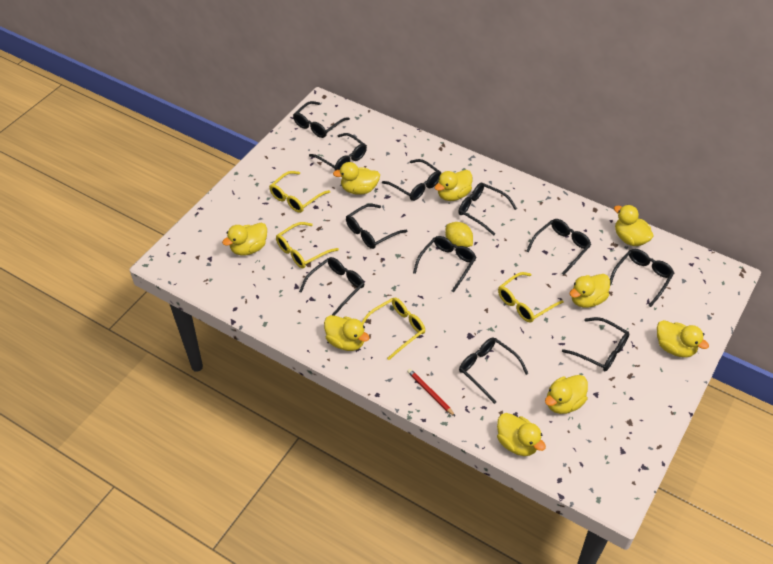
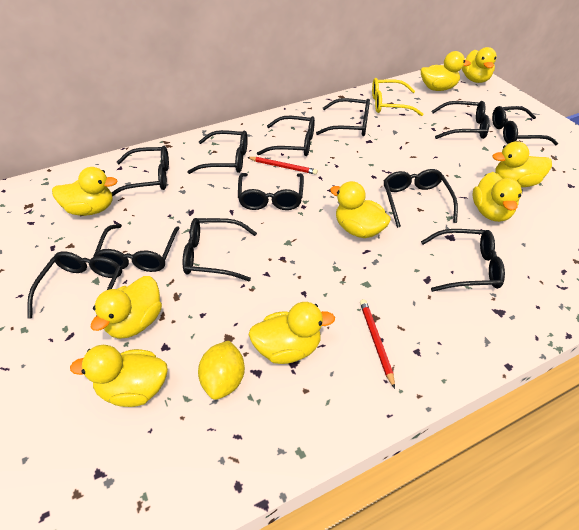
black glasses: [293,101,350,138] [299,257,364,316] [309,133,367,171] [346,204,407,249] [382,159,441,201] [413,236,477,293] [458,183,517,235] [459,338,528,404] [526,219,591,275] [562,317,629,371] [610,249,674,307] = 11 -> [27,251,122,318] [93,224,179,272] [111,146,169,197] [183,218,257,281] [187,130,248,174] [238,173,304,210] [257,116,315,156] [316,98,370,136] [383,169,458,228] [421,229,505,292] [432,101,490,139] [492,106,558,145] = 12
red pencil: [407,369,456,417] = 1 -> [247,157,318,175] [360,299,395,389] = 2
yellow glasses: [269,171,330,213] [276,222,339,268] [362,298,425,360] [498,272,563,323] = 4 -> [372,78,423,116] = 1

